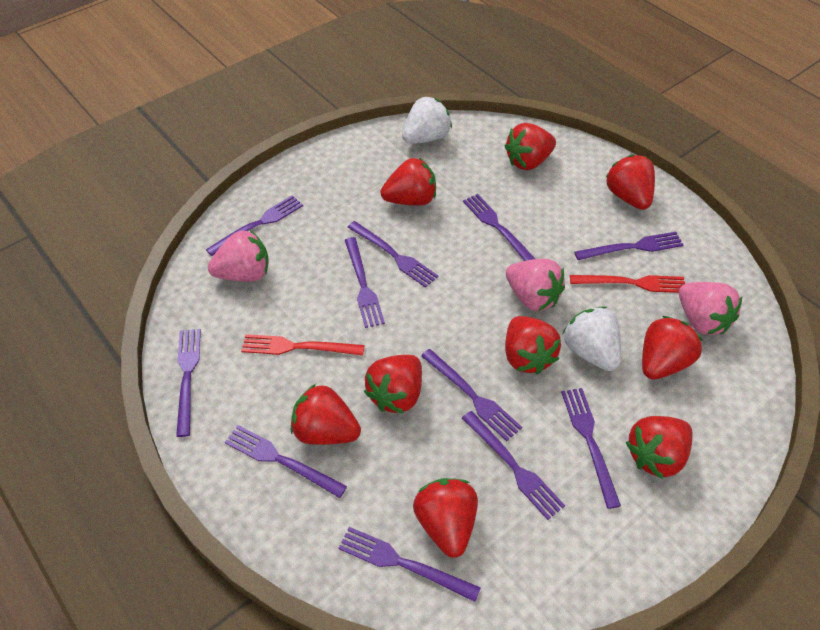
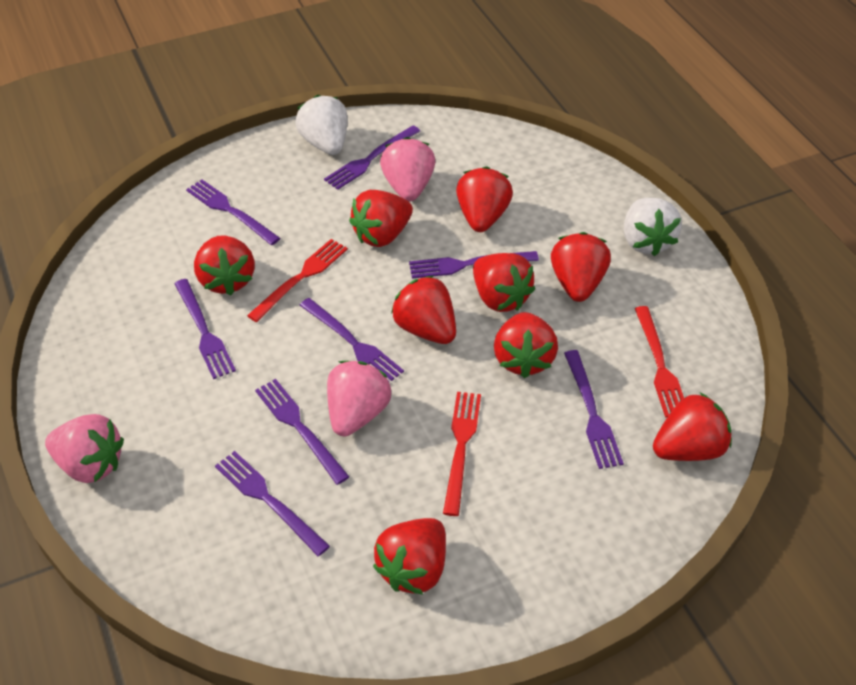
purple fork: [176,329,201,437] [206,195,303,256] [225,425,347,498] [338,527,481,602] [345,237,385,328] [348,221,438,288] [421,349,522,441] [462,411,565,520] [463,194,535,261] [561,388,621,509] [574,232,684,260] = 11 -> [174,279,236,379] [186,179,280,245] [215,451,330,556] [255,379,350,485] [300,298,404,382] [324,125,420,190] [409,251,539,279] [564,350,624,469] = 8
red fork: [241,334,364,356] [570,275,685,293] = 2 -> [247,239,348,322] [443,392,481,516] [635,306,684,418] = 3

